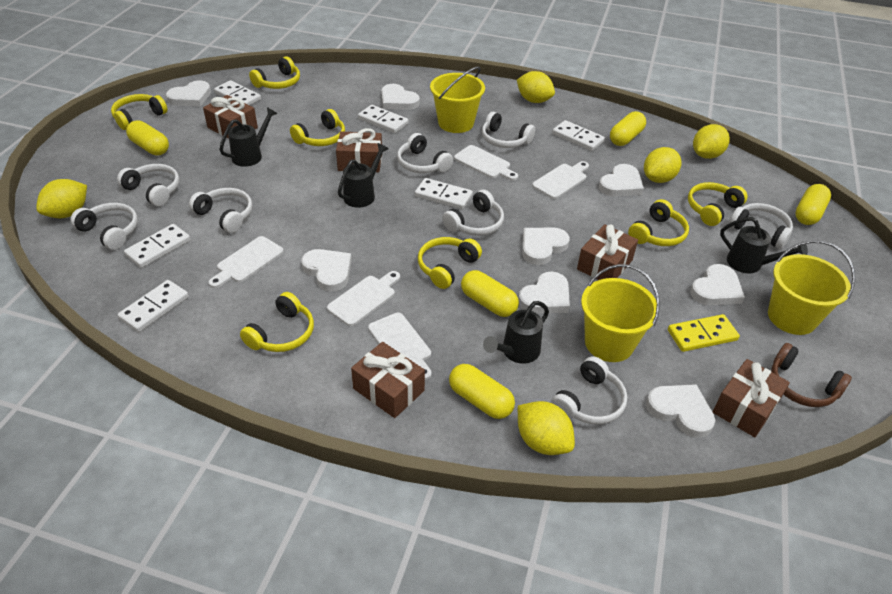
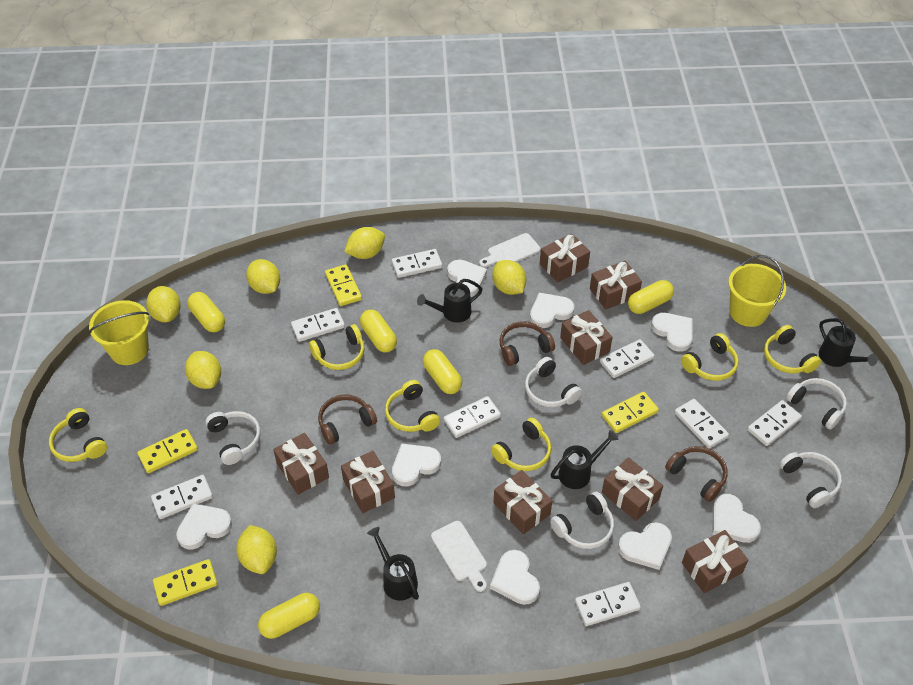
brown gift: [203,95,258,139] [336,128,382,172] [351,342,425,418] [577,224,638,280] [713,359,790,437] = 5 -> [273,433,329,495] [341,451,395,513] [494,470,552,534] [540,233,590,282] [560,310,613,365] [590,261,642,310] [602,457,663,521] [682,530,748,593] = 8
brown headphones: [771,343,852,407] = 1 -> [318,394,377,445] [500,321,555,366] [665,446,728,502] = 3
white cutting board: [209,236,284,288] [327,271,400,326] [368,313,432,380] [454,145,518,181] [532,161,589,199] = 5 -> [431,521,487,592] [479,233,541,268] = 2
white domino: [118,280,189,332] [124,224,191,268] [214,80,261,105] [358,105,409,133] [415,178,473,209] [552,120,605,151] = 6 -> [151,475,213,519] [291,308,345,342] [392,249,442,278] [443,396,501,438] [575,582,641,626] [600,339,655,378] [675,399,729,448] [747,400,802,446] = 8
white headphones: [71,203,138,250] [117,164,180,206] [189,188,252,233] [397,133,453,173] [442,190,504,236] [482,112,535,148] [551,356,627,424] [729,203,793,249] = 8 -> [205,411,261,465] [525,357,582,407] [550,492,614,549] [780,452,842,508] [786,378,847,430] = 5
yellow bucket: [430,66,485,133] [581,264,660,362] [768,240,855,335] = 3 -> [89,300,149,365] [728,255,786,327] = 2
yellow domino: [668,314,740,352] = 1 -> [137,429,198,473] [153,559,218,606] [325,264,362,306] [602,392,659,433] = 4
yellow headphones: [111,94,167,130] [240,292,314,352] [249,56,300,89] [290,109,345,146] [418,237,482,289] [628,199,689,246] [688,182,748,226] = 7 -> [49,408,107,462] [309,324,364,370] [385,380,440,432] [491,418,551,471] [681,333,739,381] [764,325,821,374] = 6
yellow lemon: [36,179,87,218] [517,71,555,103] [518,401,575,455] [644,147,682,183] [693,124,730,159] = 5 -> [146,286,181,322] [185,351,221,389] [236,525,277,574] [246,259,280,294] [344,227,385,259] [492,260,526,295] = 6

